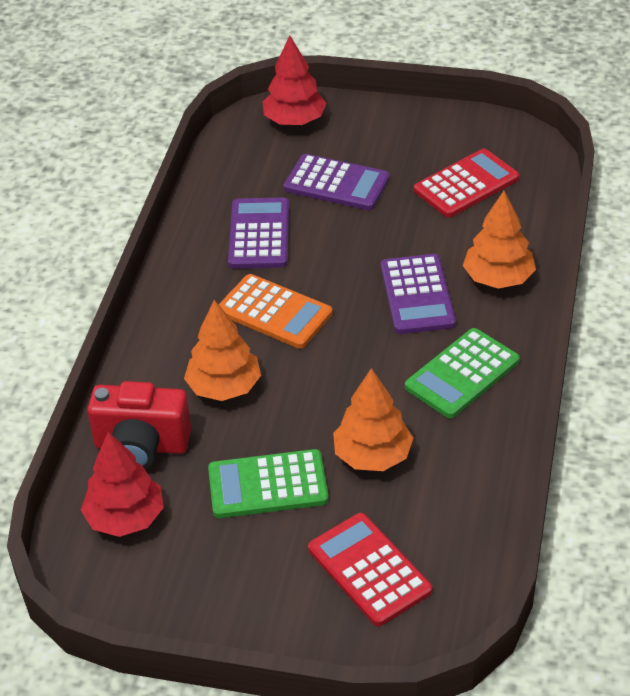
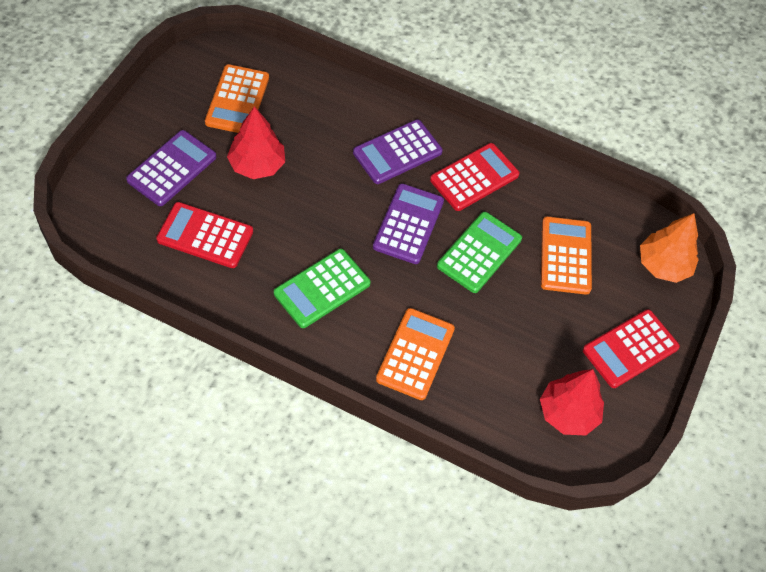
orange calculator: [218,274,333,349] = 1 -> [205,64,269,133] [376,308,455,400] [541,216,592,295] = 3
orange tree: [184,300,261,401] [333,368,413,471] [463,191,536,289] = 3 -> [640,213,699,283] = 1
red calculator: [308,513,432,626] [414,149,519,218] = 2 -> [156,202,253,268] [430,143,520,211] [583,309,680,388] = 3
red camera: [87,381,191,469] = 1 -> none = 0

